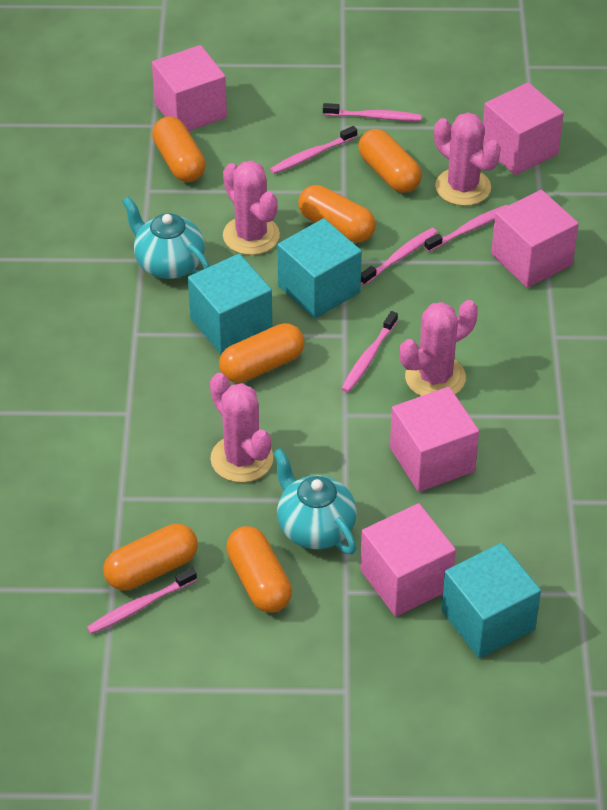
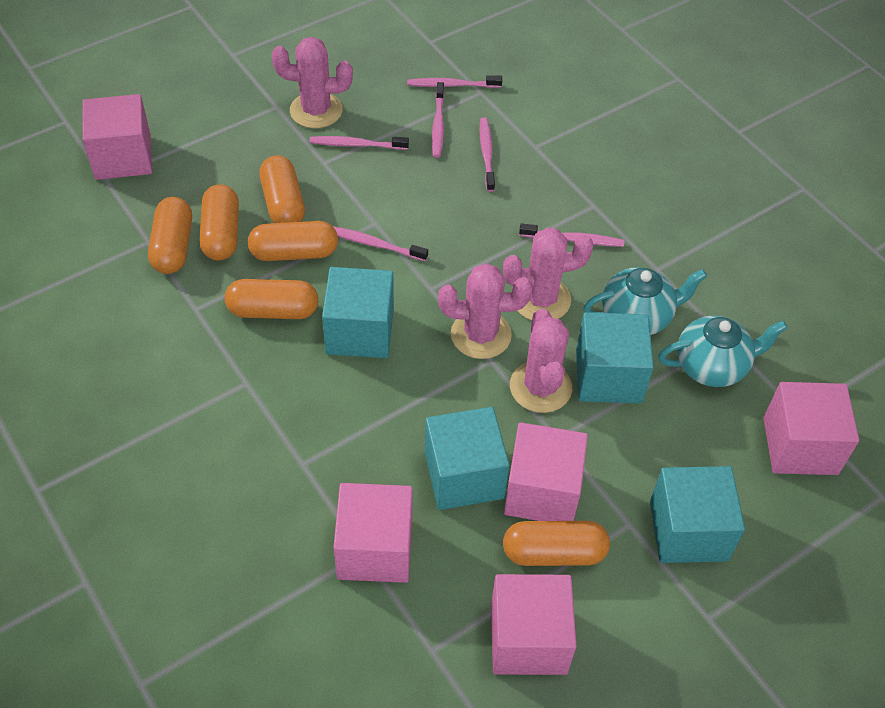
turquoise cube: [188,254,272,354] [277,218,362,319] [441,543,541,658] = 3 -> [322,267,394,358] [425,407,509,510] [576,312,654,403] [650,466,745,563] = 4

